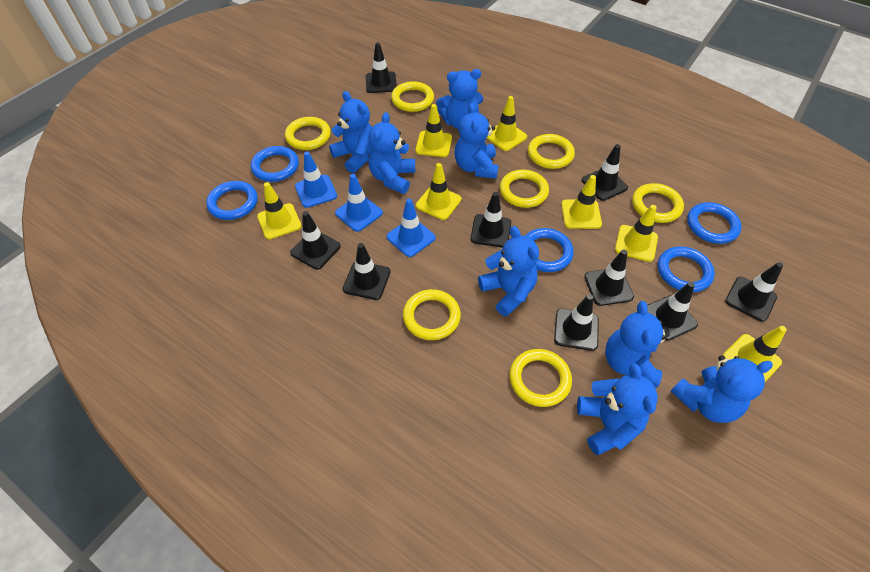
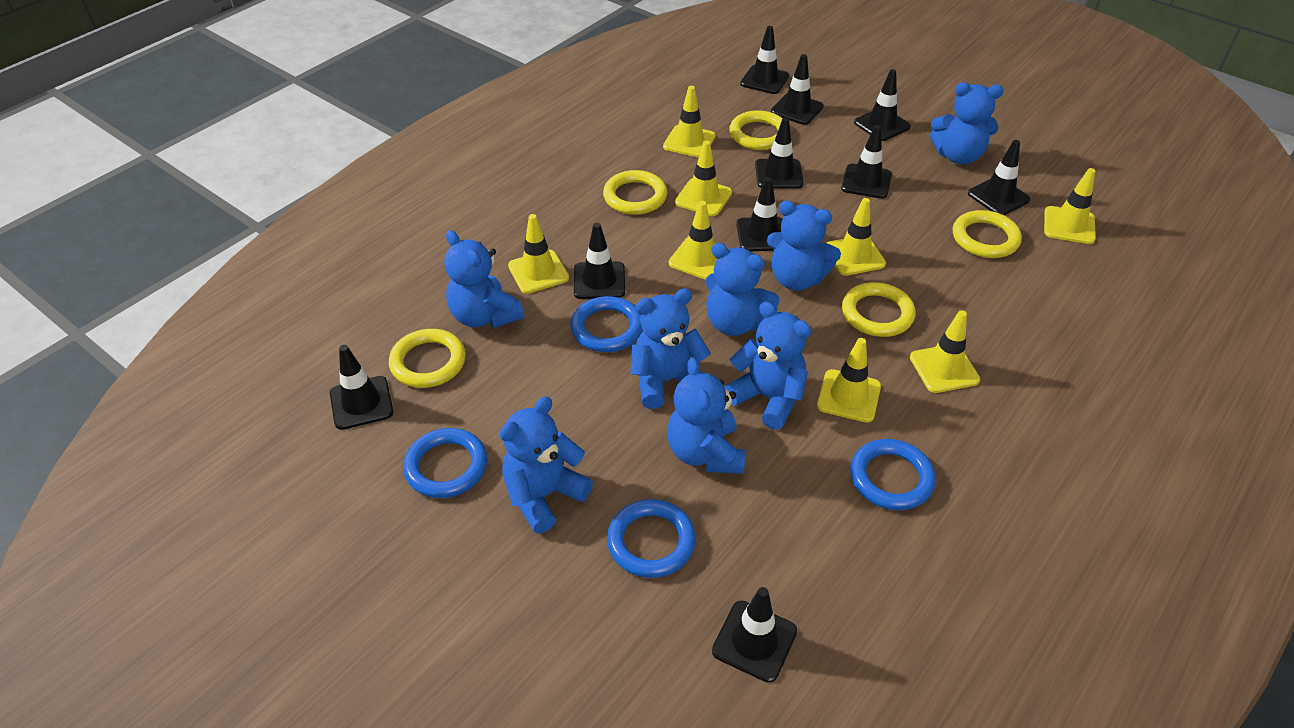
black traffic cone: [290,211,341,270] [343,243,390,300] [366,42,397,93] [470,192,511,248] [554,294,599,351] [582,144,628,201] [584,250,634,306] [647,282,698,341] [725,262,783,322] = 9 -> [330,345,393,430] [574,223,625,299] [712,587,797,683] [736,177,782,251] [740,26,789,94] [755,118,804,189] [771,54,824,125] [841,125,892,199] [854,69,911,141] [968,140,1030,215] = 10
blue ring: [206,181,258,220] [251,146,299,182] [525,228,574,272] [658,246,715,292] [687,202,741,244] = 5 -> [403,428,487,498] [570,296,643,352] [607,499,696,578] [850,439,936,510] = 4
blue traffic cone: [295,151,337,208] [335,174,383,232] [387,199,436,257] = 3 -> none = 0
yellow ring: [285,117,331,150] [391,81,434,112] [403,289,461,340] [500,170,549,208] [509,349,572,407] [528,134,575,169] [632,183,684,223] = 7 -> [389,329,466,388] [603,170,667,215] [729,110,783,150] [842,282,916,337] [953,210,1022,258] = 5
yellow traffic cone: [257,182,302,239] [415,104,452,157] [416,163,461,220] [487,96,527,151] [561,175,602,229] [615,205,658,262] [722,326,787,382] = 7 -> [508,214,569,294] [663,86,716,157] [669,201,728,280] [675,141,732,216] [817,338,881,423] [826,198,886,276] [910,310,980,393] [1044,168,1096,244] = 8

